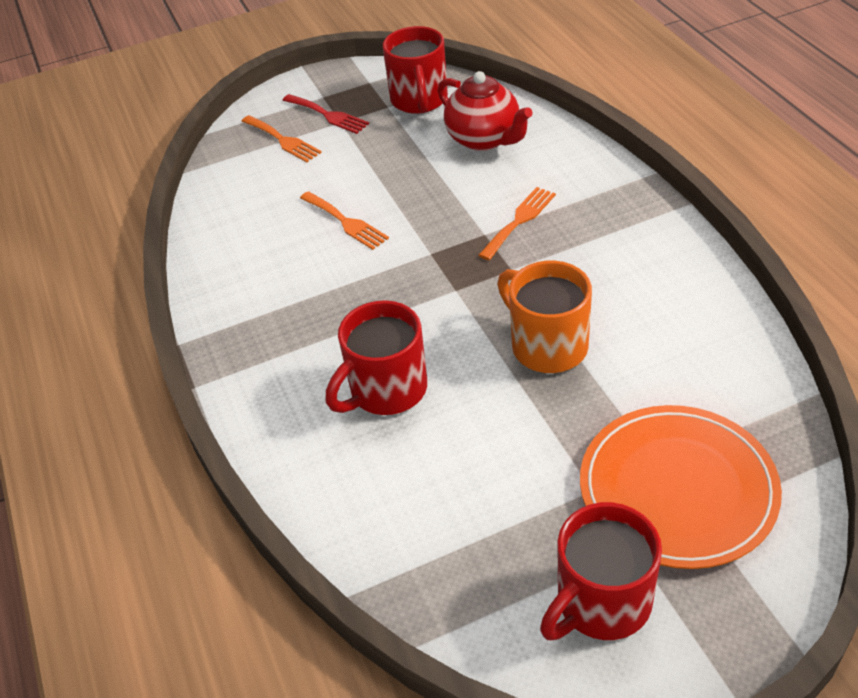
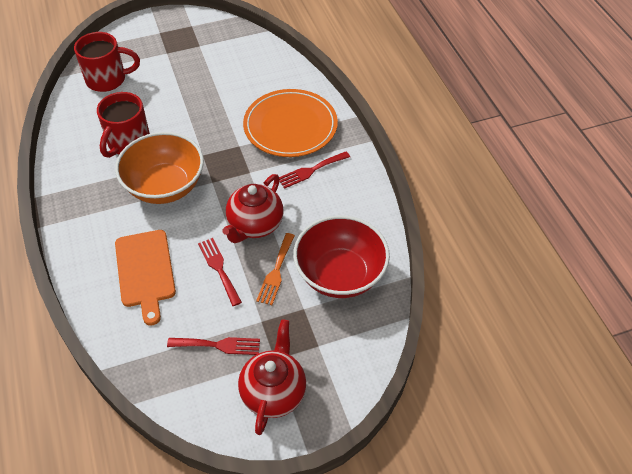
orange bowl: none = 0 -> [115,132,204,204] = 1
orange cutting board: none = 0 -> [115,230,176,326] = 1
orange fork: [241,115,322,162] [300,191,389,250] [478,187,556,260] = 3 -> [256,233,295,305] = 1
orange mug: [497,261,592,373] = 1 -> none = 0
red bowl: none = 0 -> [293,216,390,298] = 1
red fork: [283,94,369,134] = 1 -> [167,337,260,355] [198,238,242,306] [279,151,350,189] = 3
red mug: [326,300,427,415] [383,26,448,114] [540,502,662,640] = 3 -> [74,32,140,92] [97,92,150,158] = 2
red teapot: [438,71,533,151] = 1 -> [222,174,284,243] [238,319,306,435] = 2

